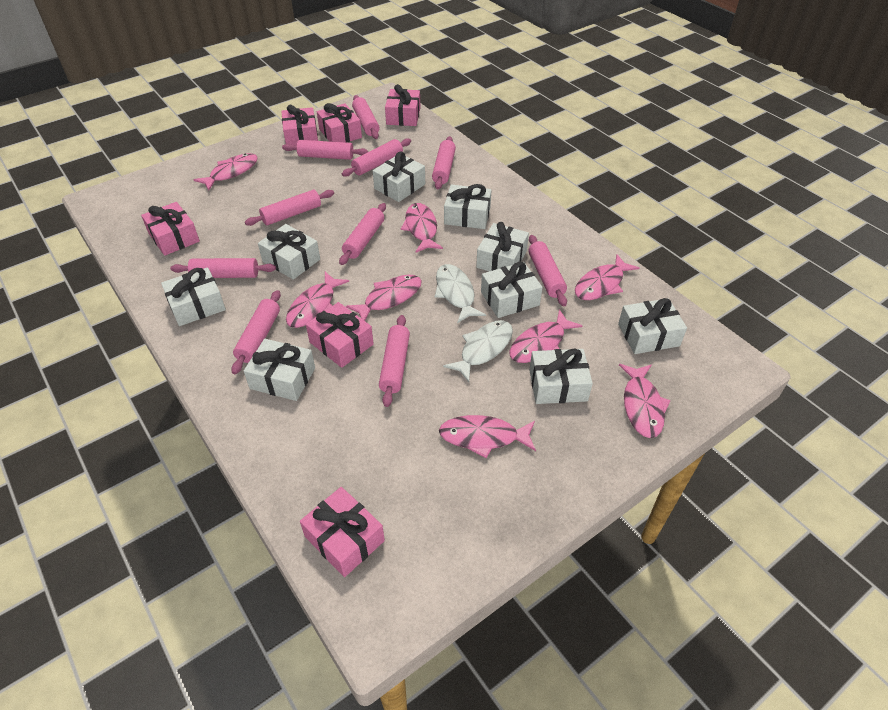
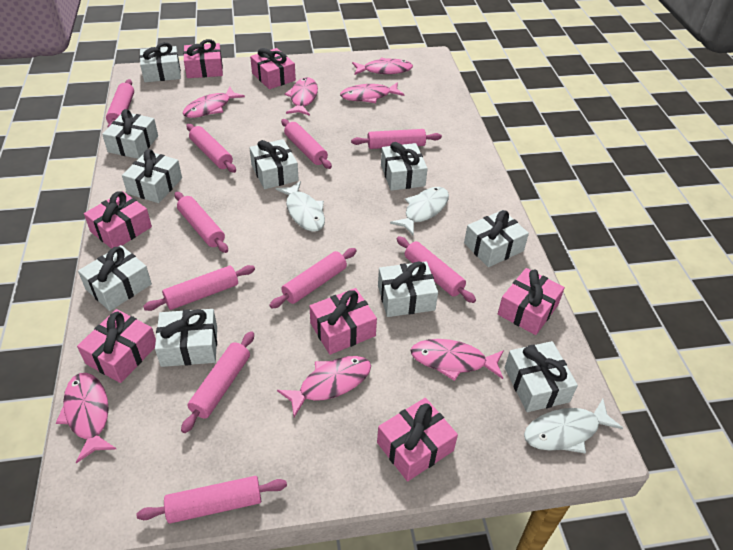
pink fish: [194,153,258,191] [286,272,349,328] [346,275,422,321] [401,203,443,252] [439,415,536,458] [510,309,582,363] [575,254,640,300] [619,364,671,438] = 8 -> [56,373,116,463] [183,87,245,118] [277,356,371,417] [284,77,318,116] [340,82,404,103] [352,57,413,75] [411,339,504,381] = 7
pink gift: [141,202,200,256] [281,105,318,146] [300,487,385,577] [306,302,374,368] [317,103,362,143] [385,84,421,126] = 6 -> [77,309,156,383] [84,191,152,249] [183,39,223,78] [250,48,296,89] [310,288,377,355] [377,398,458,481] [498,268,565,335] = 7
white fish: [435,264,486,323] [443,320,513,382] = 2 -> [275,181,325,232] [390,187,449,236] [524,399,623,454] = 3
white gift: [161,267,226,326] [244,339,315,401] [258,224,320,280] [373,151,425,202] [444,184,492,229] [476,222,529,271] [481,262,543,318] [529,349,593,404] [618,298,687,354] = 9 -> [78,245,152,311] [102,109,158,159] [122,149,182,203] [140,42,181,82] [155,309,217,367] [249,139,299,189] [378,261,438,317] [381,142,428,191] [464,210,529,267] [504,341,578,412] = 10

